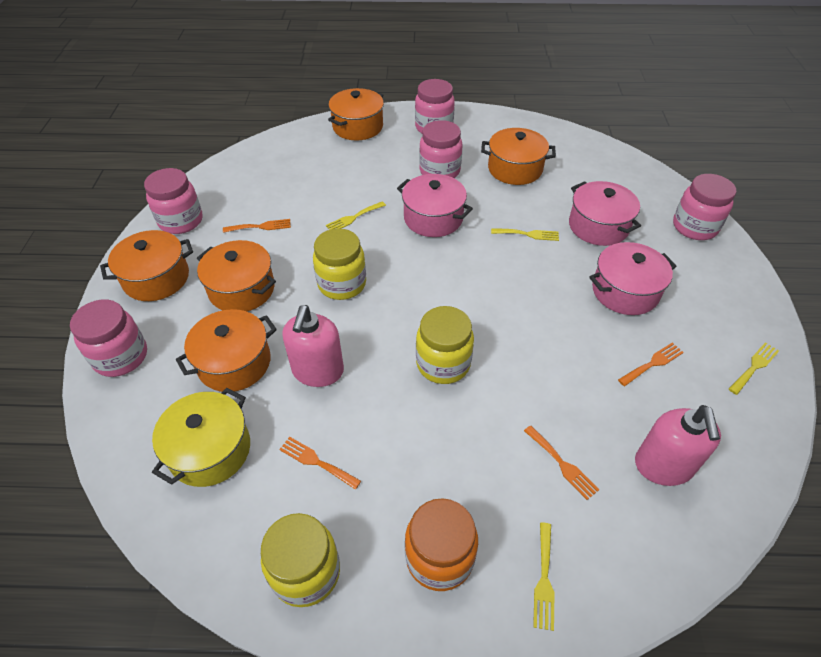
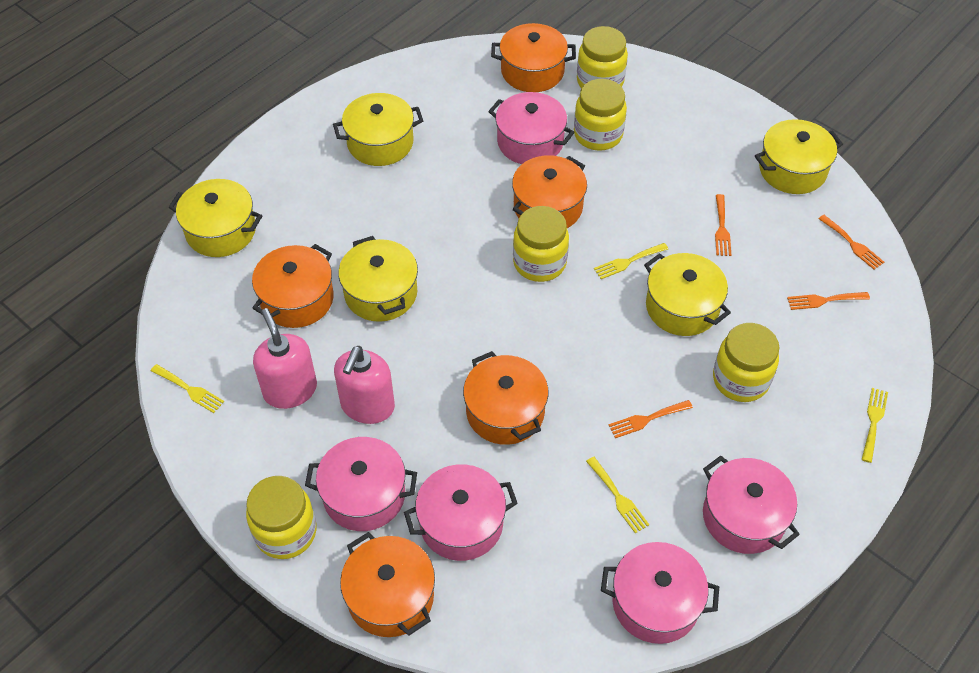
orange jar: [405,498,478,591] = 1 -> none = 0
pink jar: [70,300,147,377] [144,168,203,234] [415,79,455,134] [419,120,463,178] [673,174,736,240] = 5 -> none = 0
pink pot: [397,174,473,237] [569,181,641,246] [589,242,677,315] = 3 -> [305,437,417,531] [404,464,518,561] [488,92,575,164] [601,542,719,644] [703,456,800,554] = 5
yellow jar: [261,513,340,607] [313,229,366,300] [416,306,474,384] = 3 -> [246,476,317,559] [513,206,569,282] [574,79,627,150] [577,26,628,89] [713,323,779,402] = 5
yellow pot: [152,388,250,487] = 1 -> [169,179,262,257] [333,93,423,166] [338,236,418,322] [644,253,731,336] [755,119,843,194] = 5

